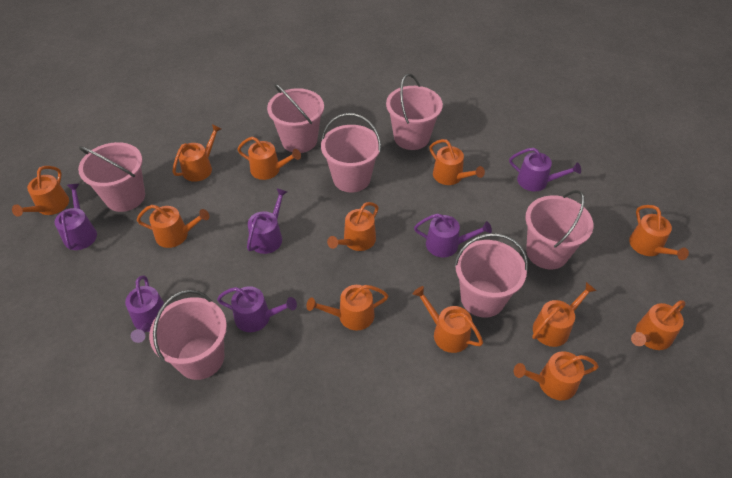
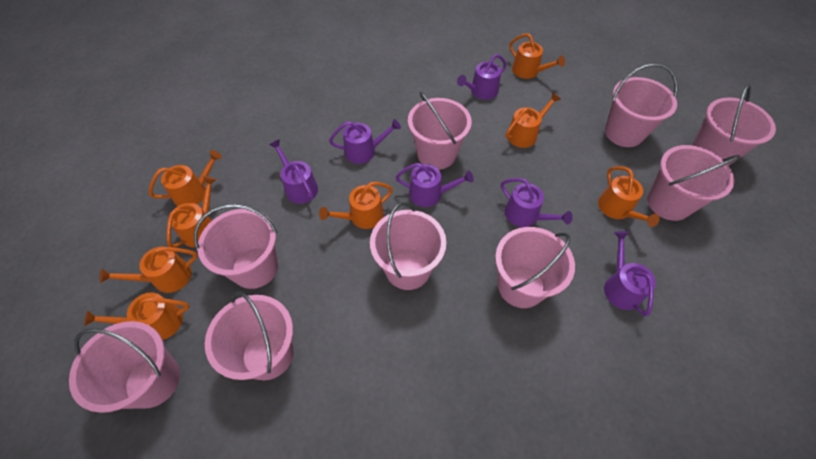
orange watering can: [12,166,69,217] [137,205,210,248] [172,124,222,182] [237,137,301,180] [306,285,388,331] [327,202,379,251] [413,286,483,353] [430,139,485,185] [514,351,599,400] [532,282,597,347] [629,205,689,260] [631,300,685,350] = 12 -> [84,292,189,340] [99,246,198,293] [149,150,222,206] [167,176,217,248] [319,182,393,229] [505,92,561,148] [509,33,565,79] [598,166,660,227] = 8
pink bucket: [78,142,145,212] [149,290,227,380] [267,84,324,153] [321,113,381,192] [386,74,443,150] [454,233,528,318] [525,190,593,269] = 7 -> [69,321,180,413] [194,204,278,289] [205,292,294,380] [370,202,446,290] [408,92,472,170] [495,227,575,308] [605,63,678,147] [647,145,740,221] [692,84,776,166] = 9

